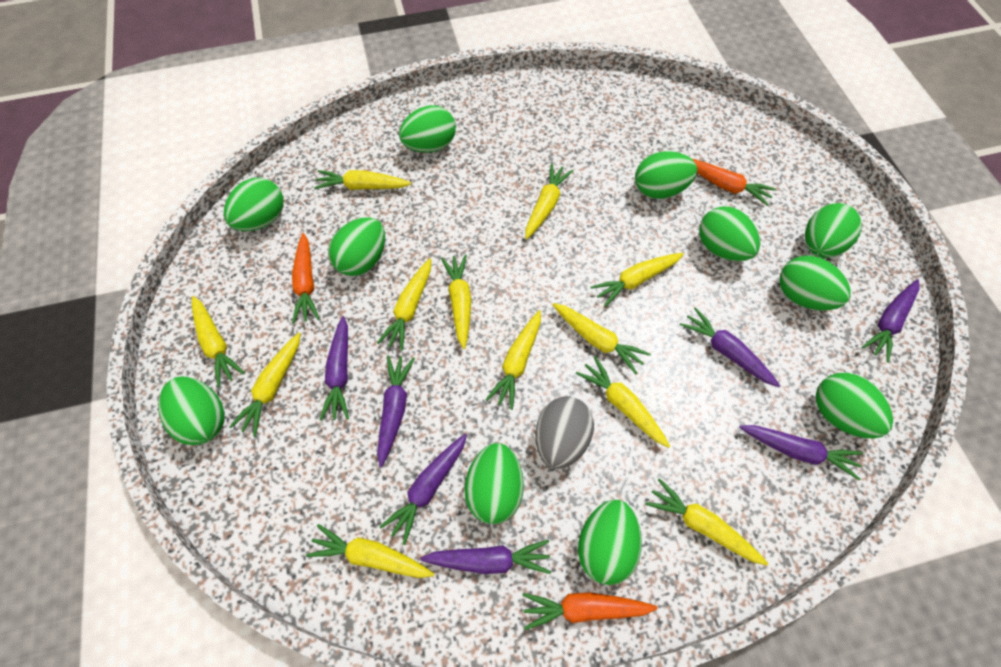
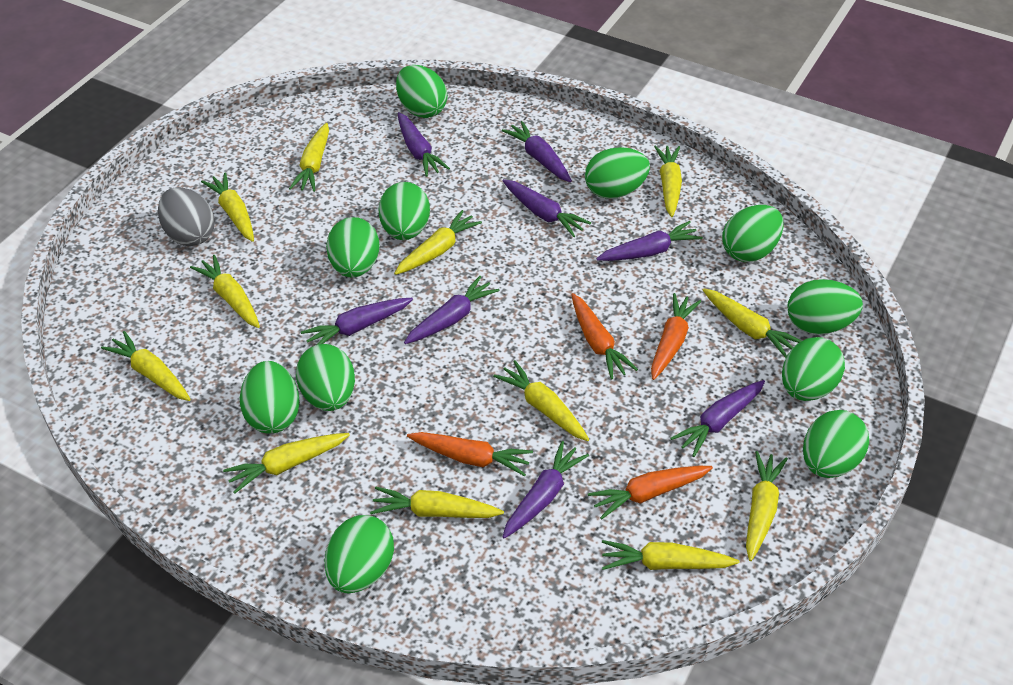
orange carrot: [292,233,320,324] [522,592,658,630] [692,159,776,206] = 3 -> [407,432,533,476] [571,293,638,380] [588,466,713,520] [651,293,701,380] = 4
purple carrot: [320,316,349,421] [377,355,415,467] [379,434,467,545] [420,540,551,574] [680,307,780,387] [739,425,863,480] [862,279,920,362] = 7 -> [301,298,413,345] [398,112,450,177] [404,276,500,344] [502,121,572,182] [502,441,589,539] [503,179,591,237] [596,221,703,261] [670,380,765,457] = 8

